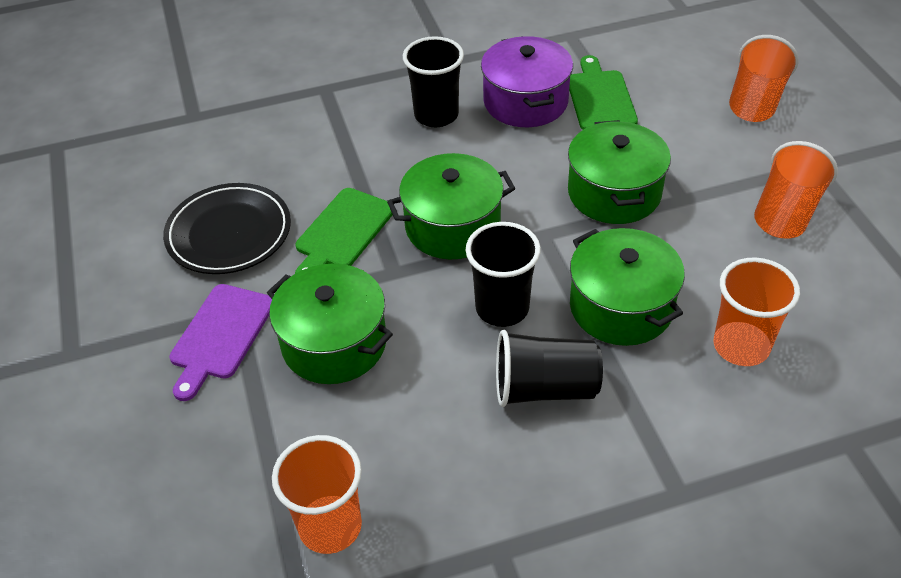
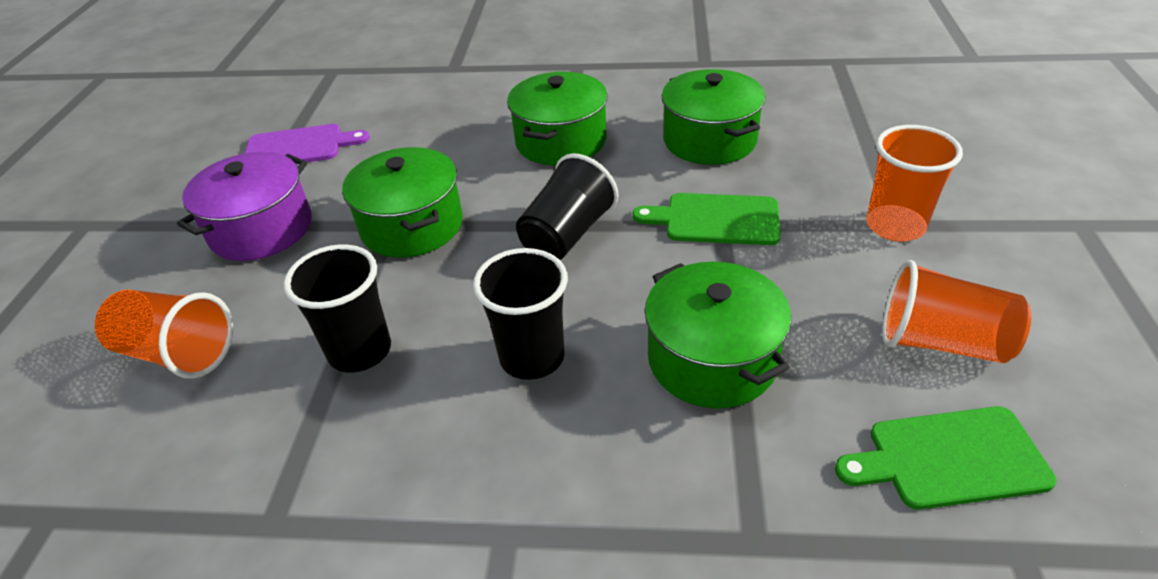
black plate: [163,183,291,274] = 1 -> none = 0
orange cup: [272,435,362,554] [714,258,800,366] [729,35,799,122] [754,141,838,238] = 4 -> [95,290,233,379] [866,125,963,242] [883,260,1031,363] = 3

